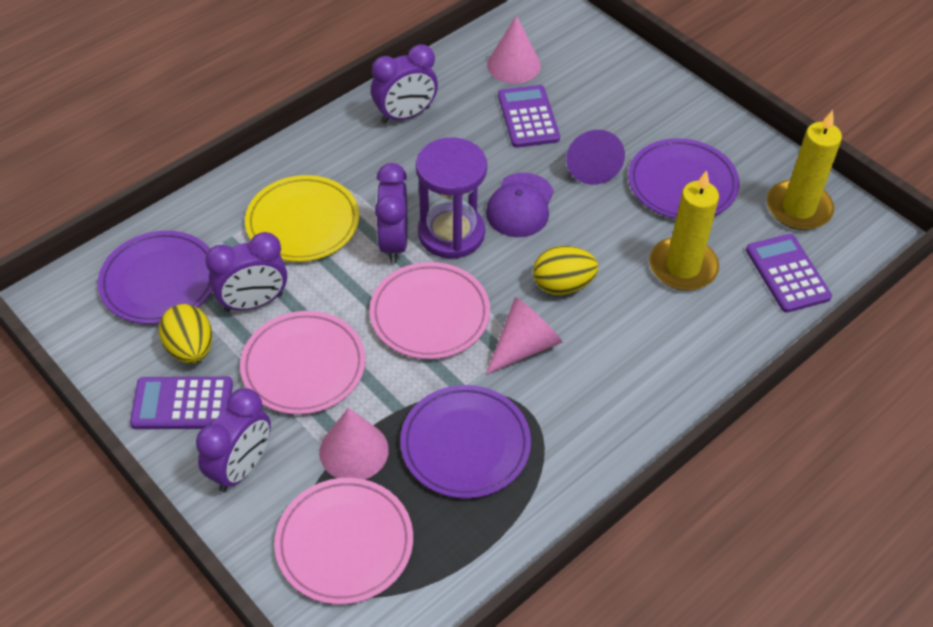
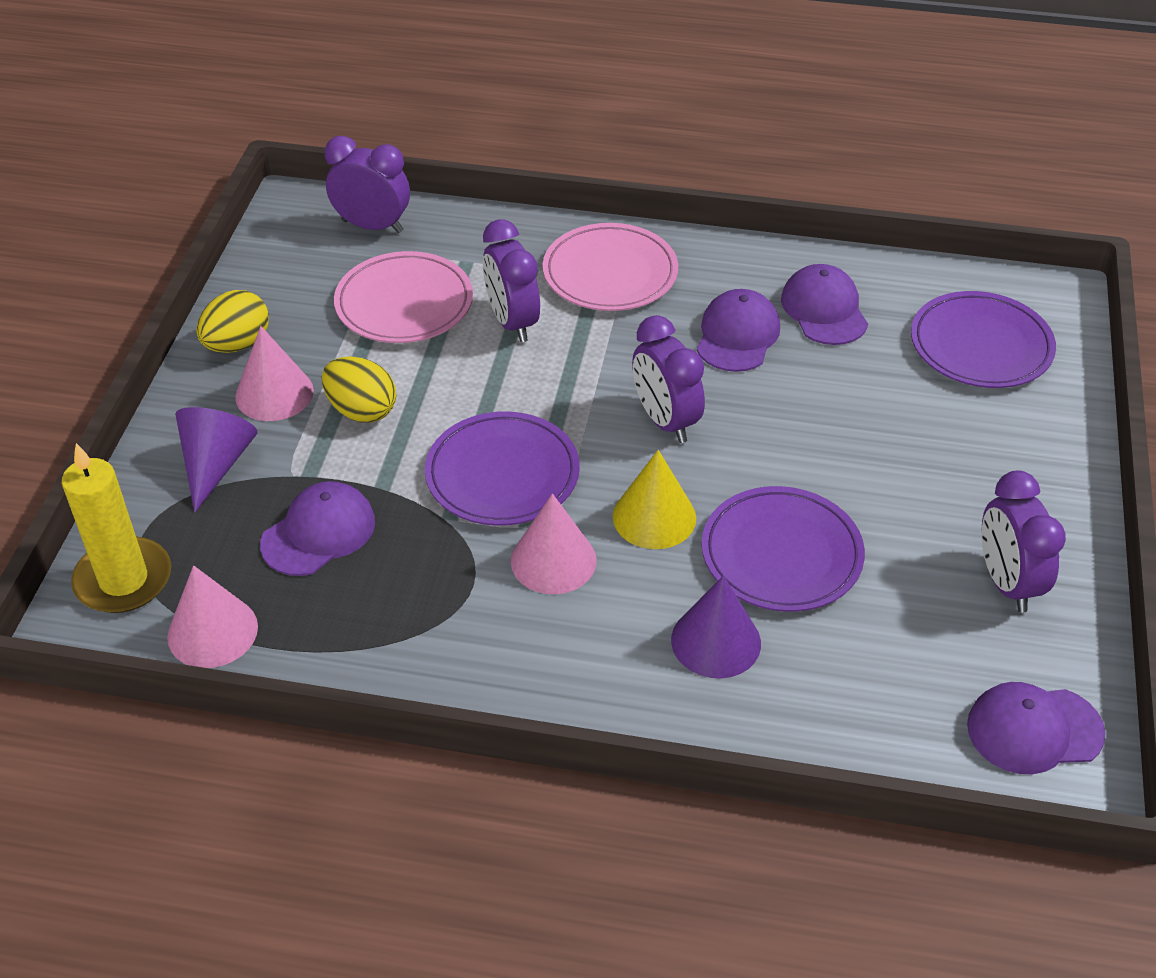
pink plate: [240,311,366,415] [274,478,413,605] [369,262,490,359] = 3 -> [334,251,473,343] [543,223,678,311] = 2
purple calculator: [130,377,233,429] [498,85,560,148] [746,234,832,313] = 3 -> none = 0
purple cap: [486,173,554,237] = 1 -> [260,481,375,576] [697,289,780,372] [781,264,868,345] [967,682,1106,774] = 4
purple cone: [566,130,625,185] = 1 -> [175,407,257,512] [671,575,761,679] = 2
purple hourglass: [416,137,487,259] = 1 -> none = 0
yellow candle: [649,170,719,291] [767,110,842,230] = 2 -> [62,443,171,613] = 1
yellow cone: none = 0 -> [613,450,696,549] = 1
yellow plate: [245,175,360,262] = 1 -> none = 0

